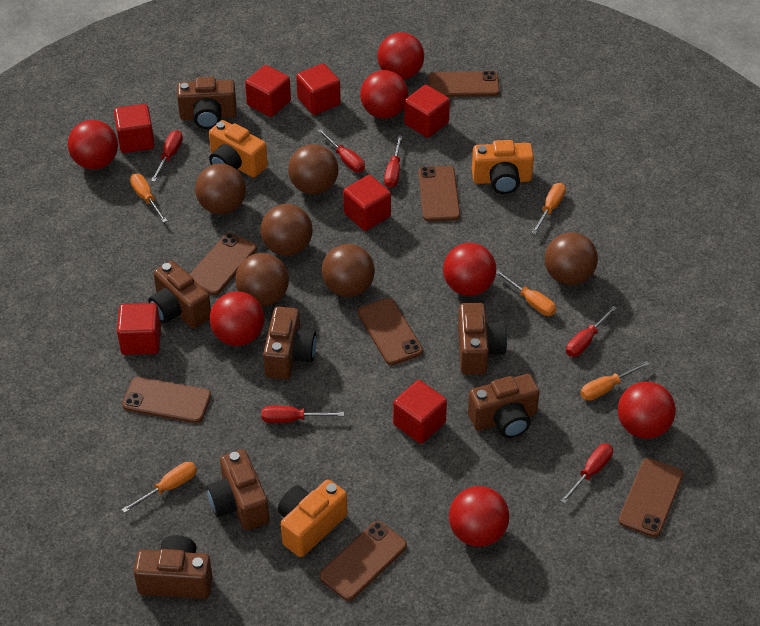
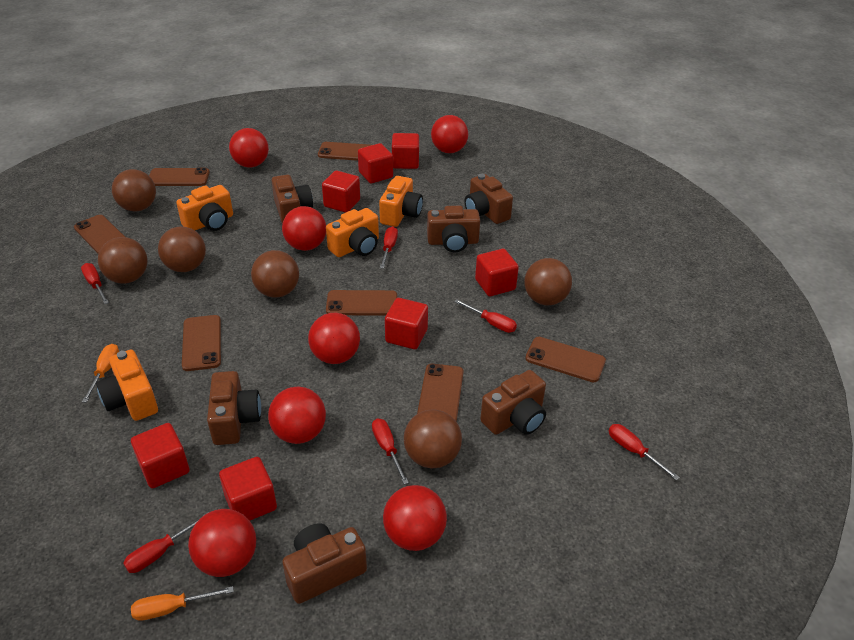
brown camera: [134,535,213,599] [148,261,211,328] [177,77,237,129] [207,450,269,530] [263,306,317,380] [458,303,507,375] [468,374,540,438] = 7 -> [207,371,261,445] [272,175,313,224] [282,523,367,604] [427,206,480,252] [464,174,513,224] [480,370,546,435] = 6
orange camera: [209,120,268,177] [278,479,347,557] [472,140,534,194] = 3 -> [96,350,158,421] [176,185,233,231] [326,208,379,257] [379,176,423,227] = 4
orange screwdriver: [122,462,197,513] [130,174,167,223] [496,270,556,316] [531,183,566,234] [580,361,650,400] = 5 -> [82,344,119,403] [131,586,234,621] = 2

